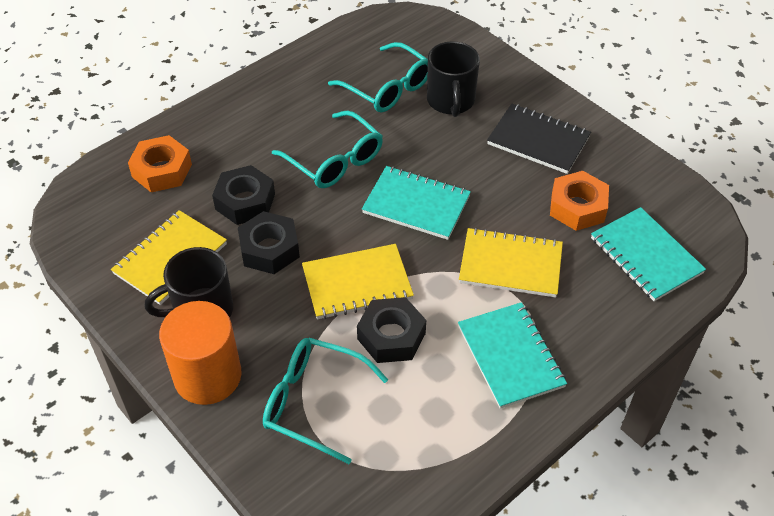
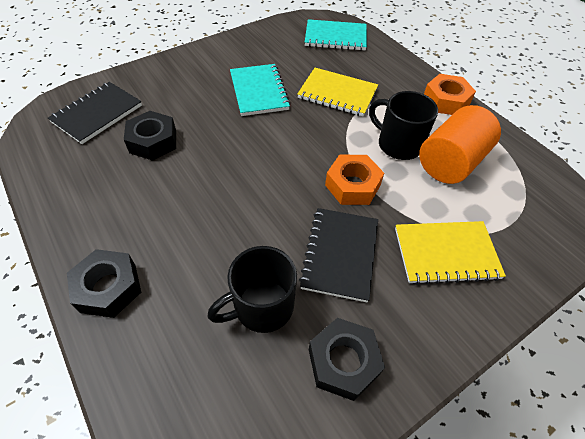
black notebook: [487,104,591,174] = 1 -> [48,82,142,144] [299,208,378,302] = 2
turquoise glasses: [263,338,388,464] [272,110,383,188] [328,42,428,113] = 3 -> none = 0
turquoise notebook: [362,166,471,240] [458,302,567,409] [591,207,706,301] = 3 -> [230,64,291,116] [305,19,367,51] = 2
yellow notebook: [111,210,227,305] [302,244,414,319] [459,227,563,297] = 3 -> [298,68,378,117] [395,221,506,285] = 2

